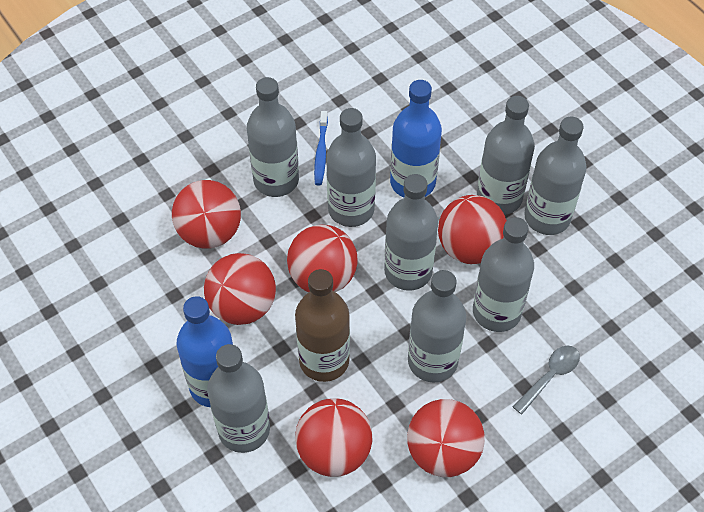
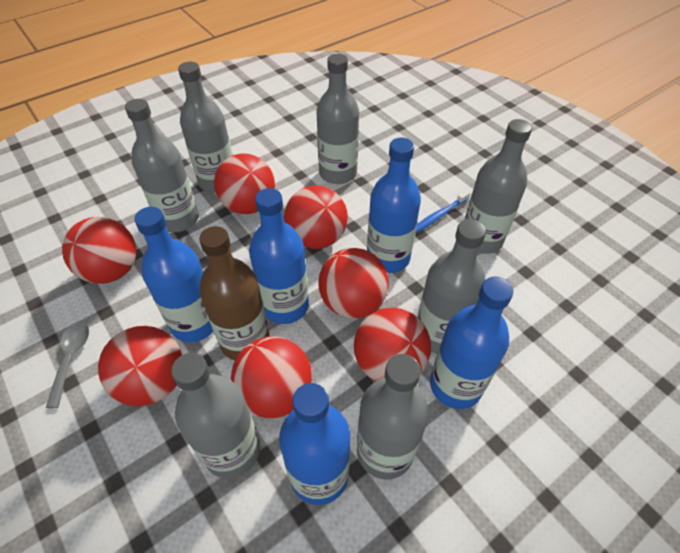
blue bottle: [177,296,233,407] [390,80,442,197] = 2 -> [134,207,214,342] [249,188,309,324] [279,383,350,505] [367,138,421,273] [430,277,513,409] = 5
grey bottle: [207,344,270,453] [247,77,299,197] [326,108,376,227] [384,174,438,291] [408,270,466,383] [473,217,534,332] [477,96,535,215] [524,116,587,235] = 8 -> [125,99,199,232] [171,353,260,478] [178,62,233,193] [316,54,359,184] [357,354,429,480] [418,219,486,353] [464,119,532,254] = 7
red ball: [172,180,241,249] [204,253,276,325] [287,225,358,292] [295,398,373,477] [407,399,485,477] [438,195,507,264] = 6 -> [62,217,136,284] [98,326,182,406] [214,153,275,214] [231,336,312,418] [284,185,348,249] [318,248,389,318] [354,308,431,381] = 7

